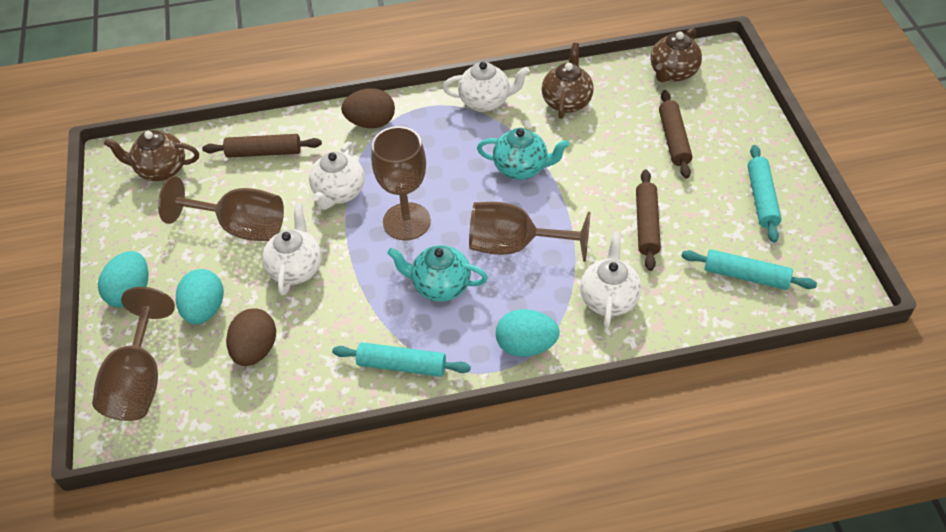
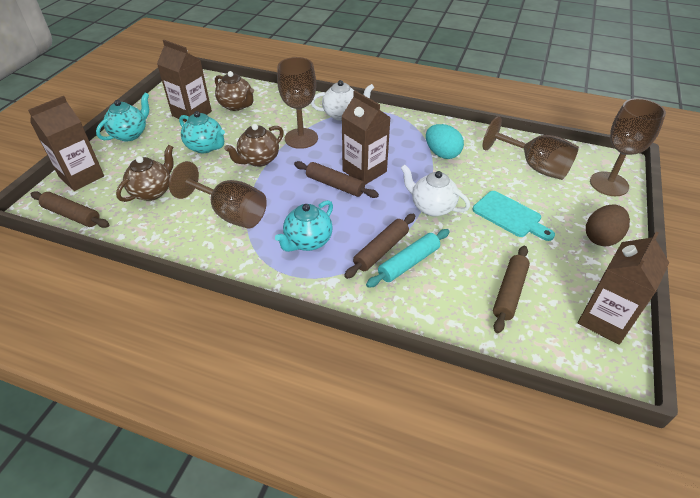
brown carton: none = 0 -> [28,96,104,191] [157,40,212,122] [342,91,391,185] [578,232,669,345] = 4
brown egg: [226,308,276,366] [341,88,395,128] = 2 -> [586,204,630,246] = 1
brown rolling pin: [202,134,322,158] [636,170,661,271] [659,90,692,178] = 3 -> [31,191,110,228] [294,161,379,198] [344,214,415,279] [493,246,530,333] = 4
turquoise cutting board: none = 0 -> [473,191,555,241] = 1
turquoise egg: [98,251,149,307] [176,269,224,324] [496,309,560,357] = 3 -> [426,124,464,159] = 1
turquoise rolling pin: [332,342,471,377] [682,249,817,290] [747,145,781,243] = 3 -> [366,229,450,288] = 1
turquoise teapot: [387,245,488,302] [477,128,569,180] = 2 -> [96,93,149,142] [179,111,225,153] [275,200,333,252] = 3
white teapot: [262,203,322,295] [309,142,365,210] [442,62,530,112] [580,231,642,328] = 4 -> [311,80,374,121] [401,164,470,216] = 2

